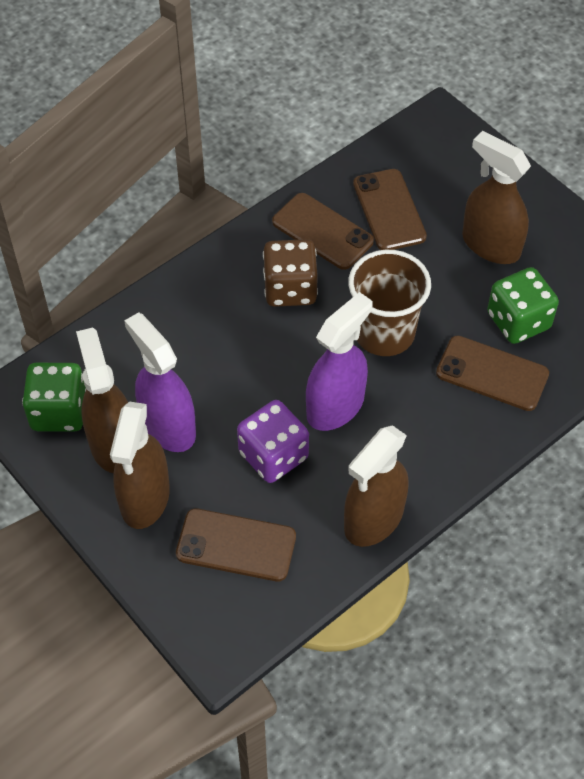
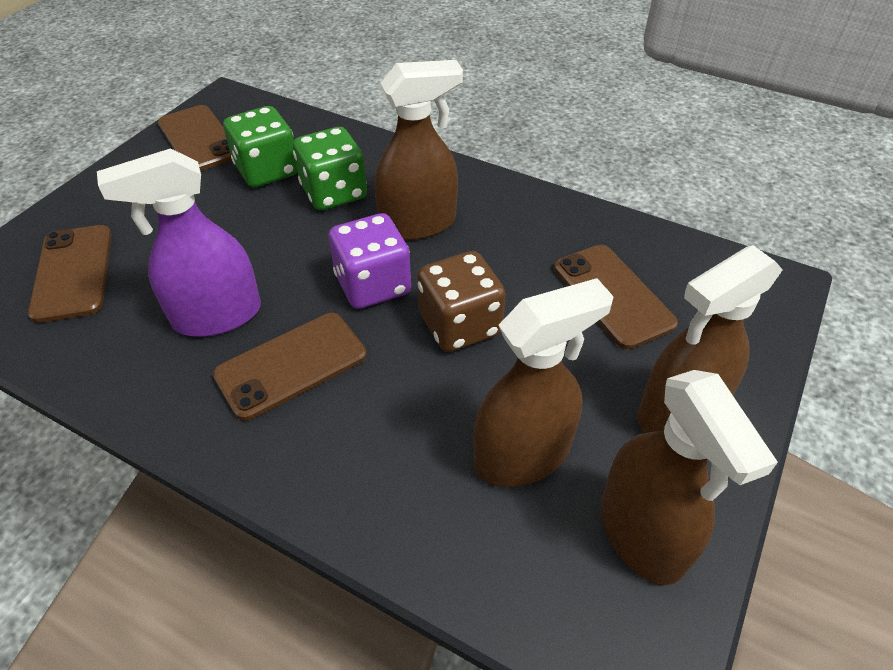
brown cup: [348,250,431,356] = 1 -> none = 0
purple spray bottle: [124,312,196,452] [306,292,373,431] = 2 -> [97,148,261,337] = 1

